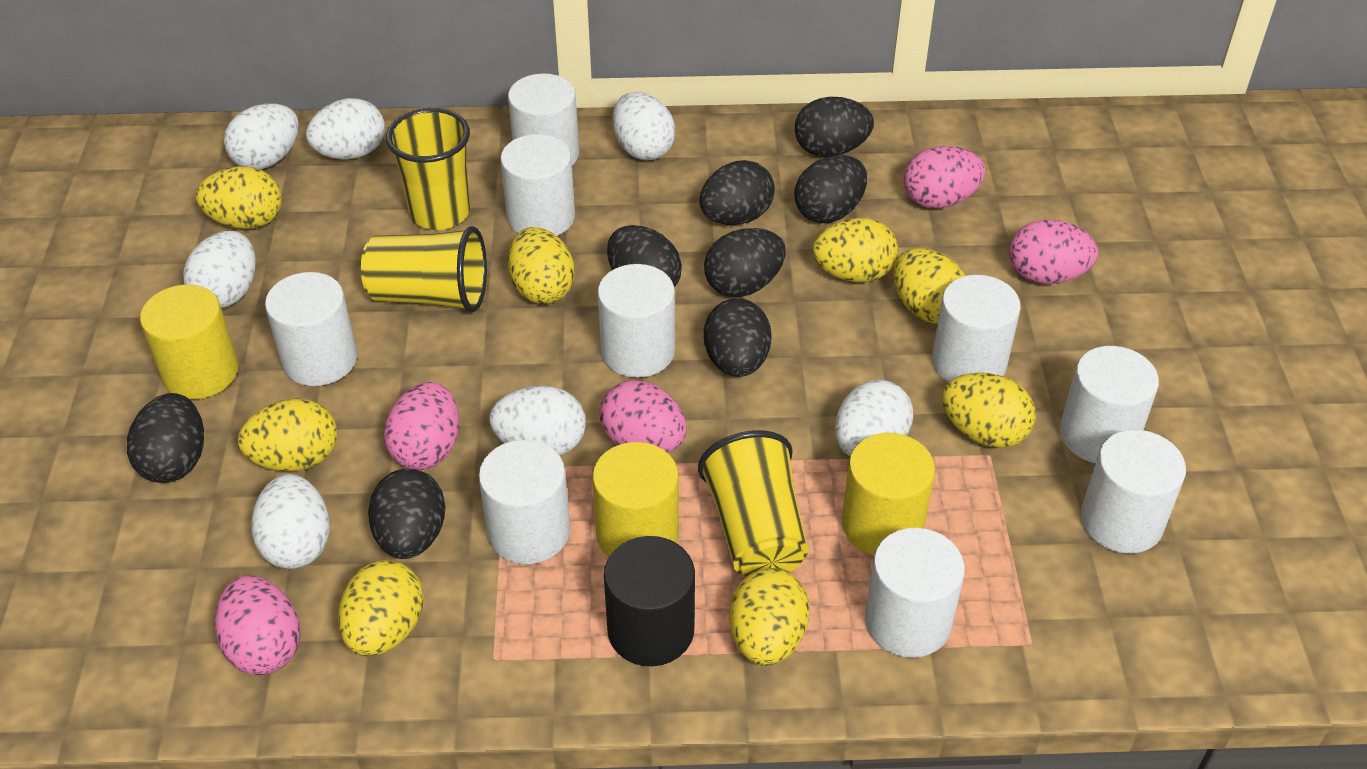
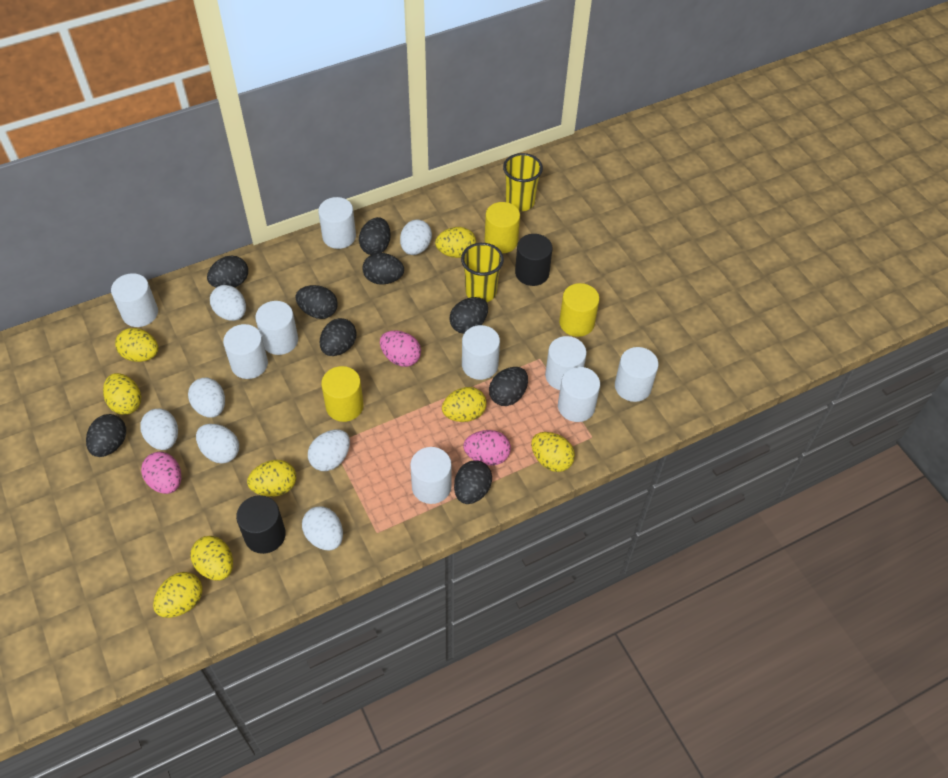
black cylinder: [604,536,695,666] = 1 -> [236,495,286,554] [515,234,552,286] = 2
black egg: [127,393,204,483] [368,469,445,559] [607,225,682,287] [699,160,775,225] [704,228,785,297] [704,298,772,377] [795,97,874,157] [795,155,867,223] = 8 -> [86,414,126,457] [207,256,248,288] [295,285,338,319] [320,318,356,356] [359,217,391,255] [362,253,404,285] [450,297,488,334] [454,460,492,504] [489,367,528,406] = 9
pink egg: [214,575,301,675] [384,382,459,470] [599,380,687,453] [904,146,985,208] [1009,220,1098,284] = 5 -> [141,452,181,494] [380,331,421,367] [463,430,511,466] = 3
yellow cup: [361,226,487,313] [386,108,470,230] [698,430,809,577] = 3 -> [461,243,504,302] [503,153,543,211] = 2

